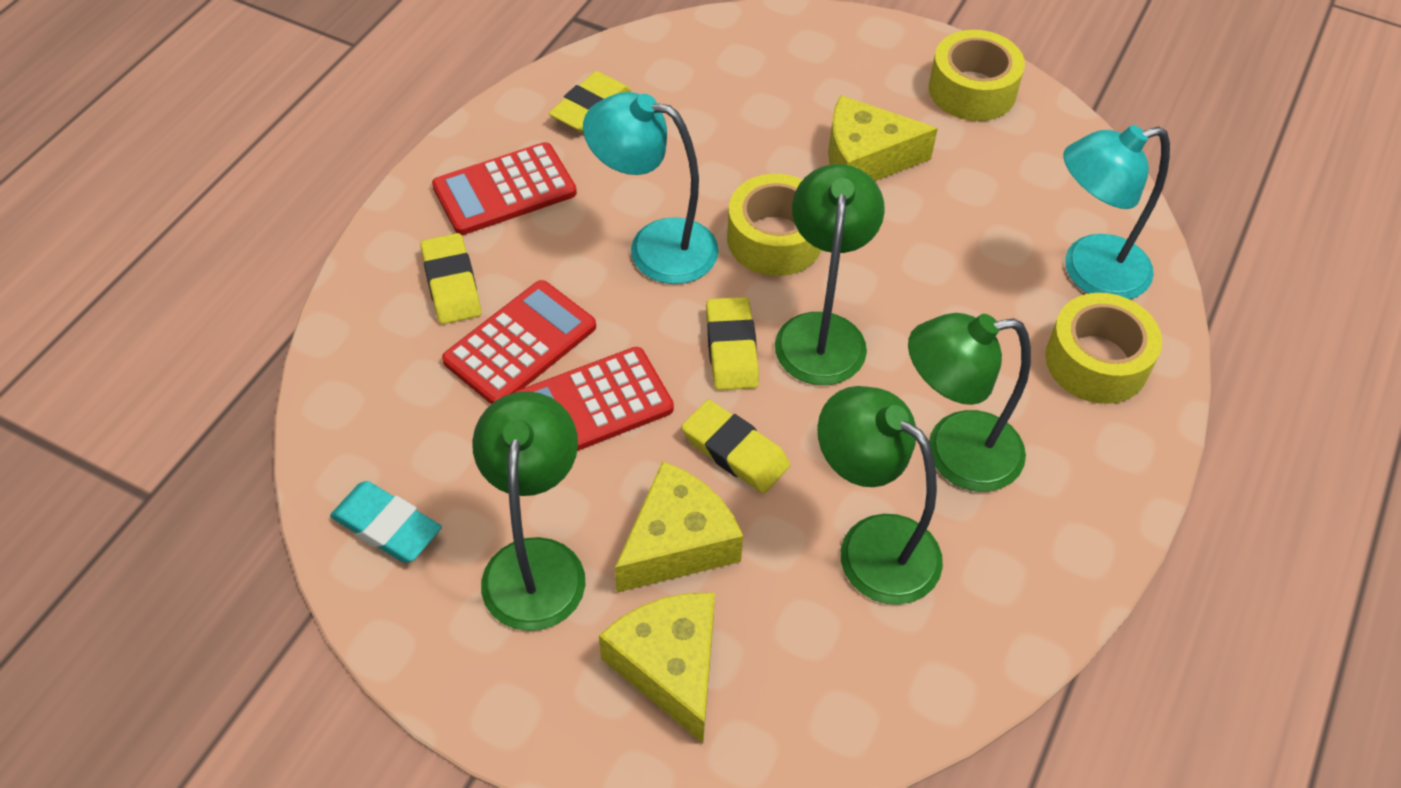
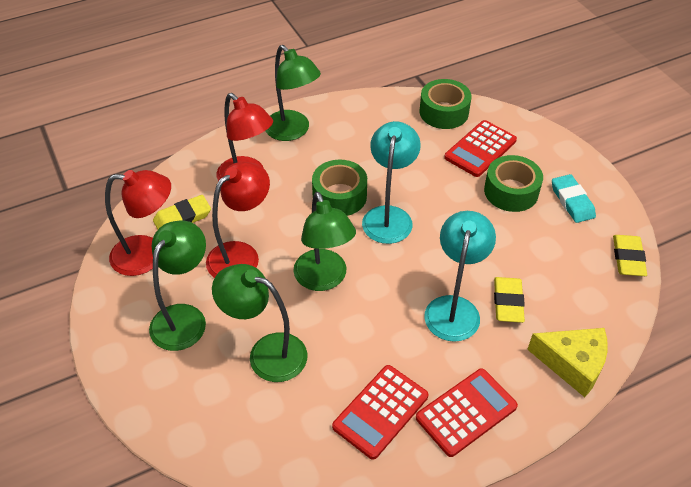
green tape: none = 0 -> [312,160,367,216] [419,79,471,129] [484,155,543,212] = 3
red lamp: none = 0 -> [105,170,171,276] [206,162,270,278] [217,93,273,181] = 3
yellow cheese: [599,593,715,743] [615,461,743,592] [828,95,938,181] = 3 -> [527,328,608,397] = 1
yellow eraser: [421,233,481,324] [549,71,631,132] [681,400,790,494] [706,297,759,390] = 4 -> [153,195,211,229] [494,277,525,323] [613,235,647,276] = 3
yellow tape: [727,174,822,276] [929,30,1025,121] [1045,293,1162,404] = 3 -> none = 0

